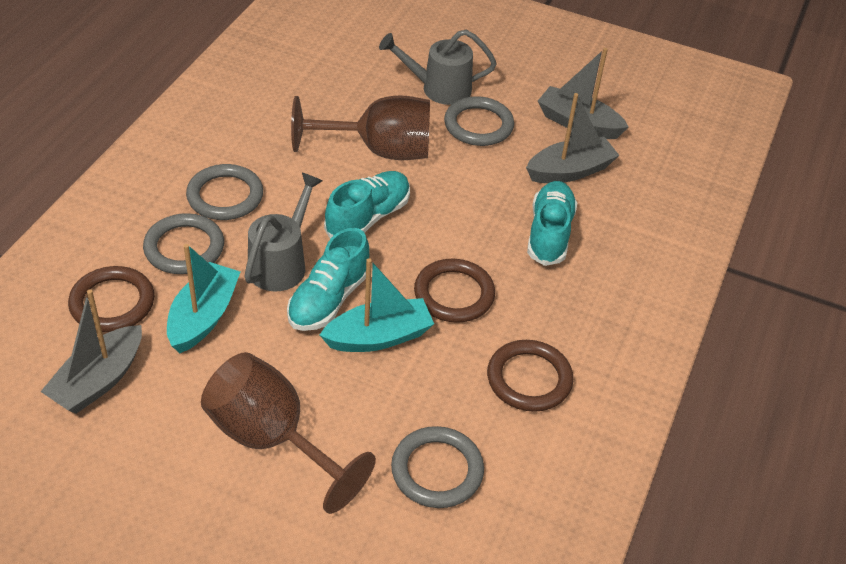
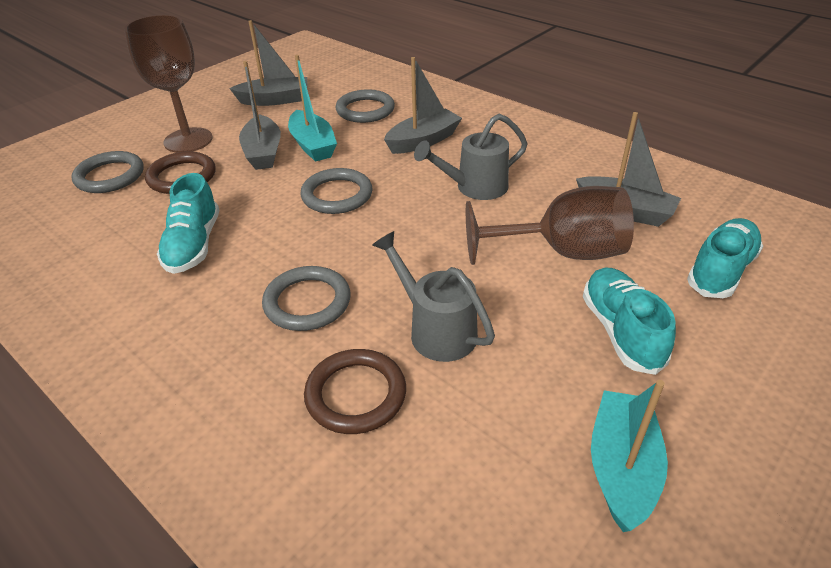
brown ring: [68,266,154,332] [414,259,495,323] [487,340,573,412] = 3 -> [145,151,216,194] [304,349,406,434] = 2
grey boat: [40,289,142,414] [526,93,620,183] [538,48,629,139] = 3 -> [229,20,308,106] [239,61,281,170] [384,57,462,154] [576,112,681,227] = 4

